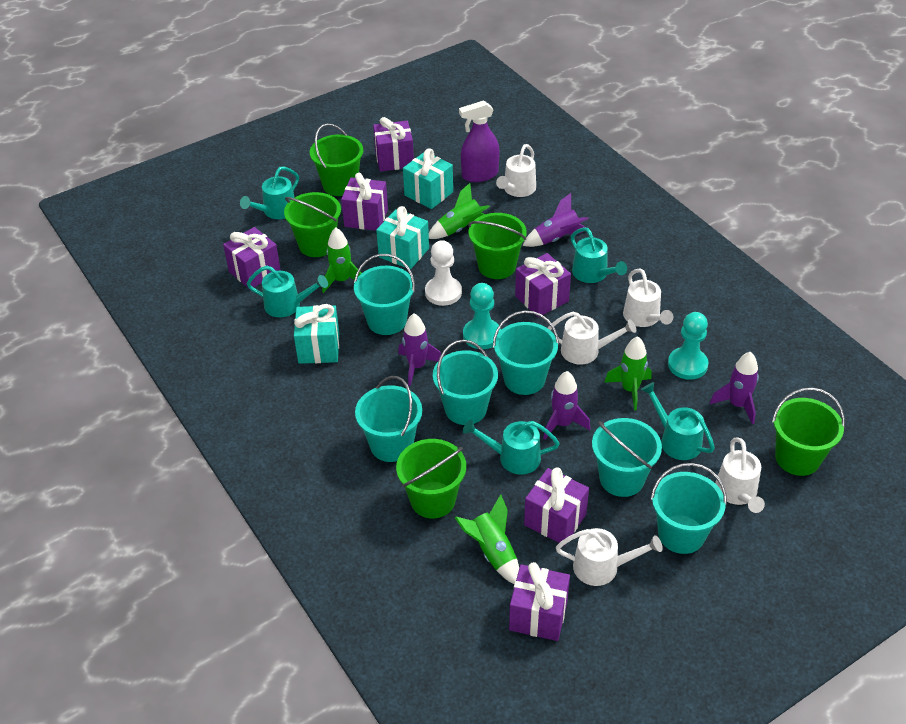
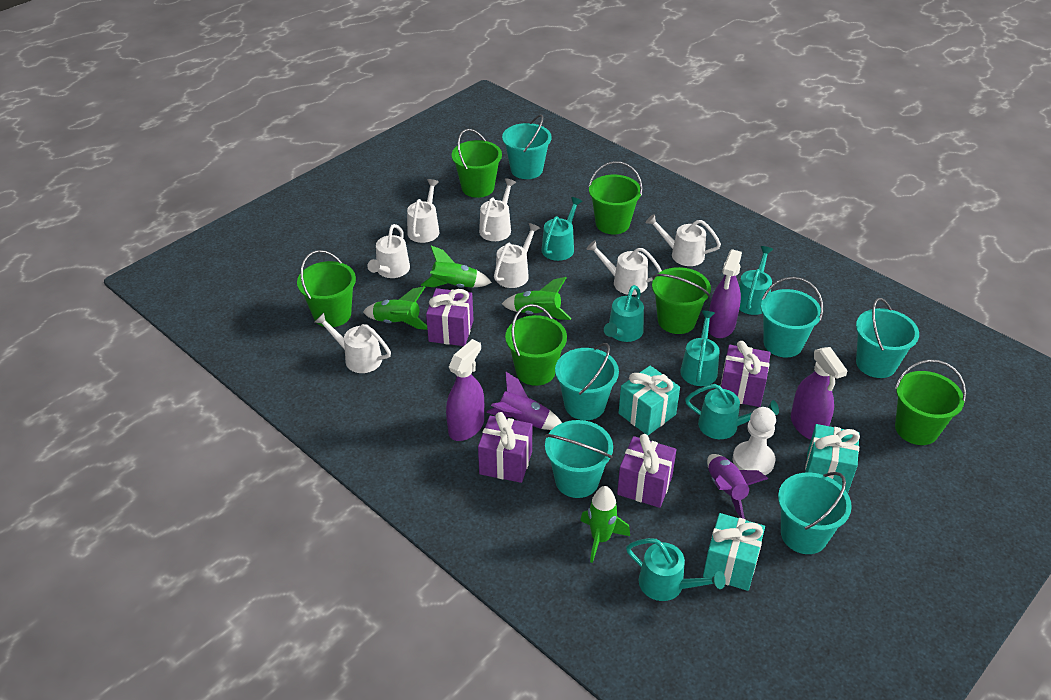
green bucket: [284,192,341,257] [310,123,363,196] [396,439,466,519] [468,213,527,279] [772,387,845,476] = 5 -> [297,250,356,327] [452,129,502,198] [505,304,567,386] [589,161,642,234] [652,267,711,334] [895,359,966,445] = 6
purple gift: [223,227,281,289] [341,173,388,231] [373,117,414,172] [509,562,570,641] [515,253,571,317] [524,468,589,546] = 6 -> [426,288,474,346] [478,412,532,483] [617,434,677,508] [721,341,771,407] = 4
purple rocket: [398,314,441,386] [522,193,589,247] [543,371,590,440] [710,352,759,424] = 4 -> [487,372,562,430] [707,454,768,519] = 2
purple spray bottle: [459,100,499,182] = 1 -> [446,339,484,441] [708,249,742,338] [791,347,848,440] = 3
turquoise pawn: [463,283,501,349] [668,312,708,380] = 2 -> none = 0
turquoise watering can: [240,167,299,219] [247,266,328,317] [463,420,560,475] [571,227,627,283] [641,382,715,460] = 5 -> [542,197,583,261] [604,285,644,342] [626,538,726,601] [680,311,719,386] [685,384,779,439] [739,246,773,315] = 6
white watering can: [496,144,536,197] [548,312,636,364] [556,528,663,586] [623,268,673,327] [715,437,765,513] = 5 -> [315,313,391,373] [367,224,410,278] [407,179,439,243] [479,179,516,241] [494,223,540,288] [586,240,662,295] [646,214,721,266] = 7

